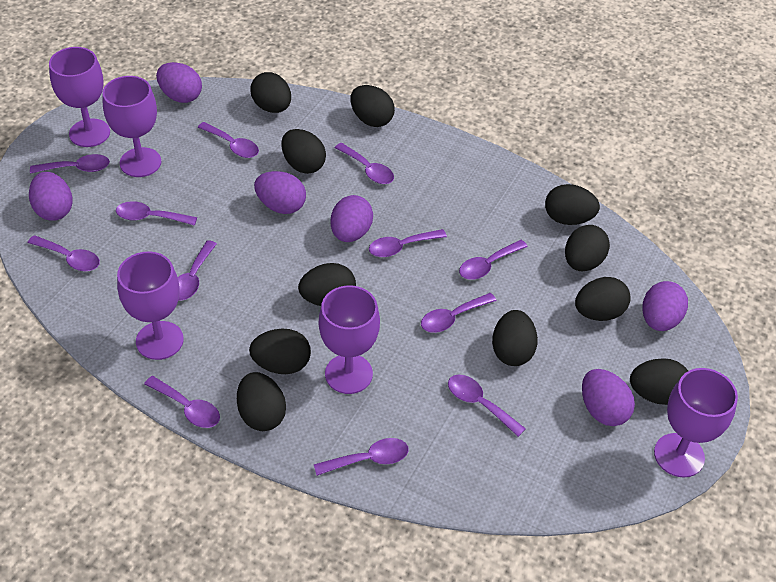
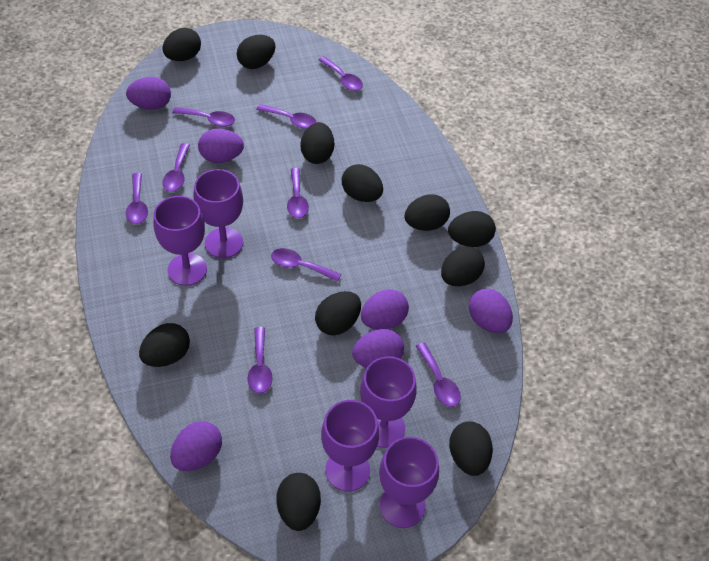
purple spoon: [28,235,100,271] [30,154,110,174] [116,201,197,226] [144,376,220,428] [178,240,217,301] [198,122,259,158] [314,438,409,476] [335,143,394,184] [369,229,447,257] [421,293,497,333] [448,375,526,437] [459,240,528,280] = 12 -> [126,173,148,224] [162,143,190,192] [172,107,235,127] [247,327,273,393] [256,104,317,129] [271,248,341,282] [287,168,309,218] [319,56,363,91] [416,342,461,407] = 9

